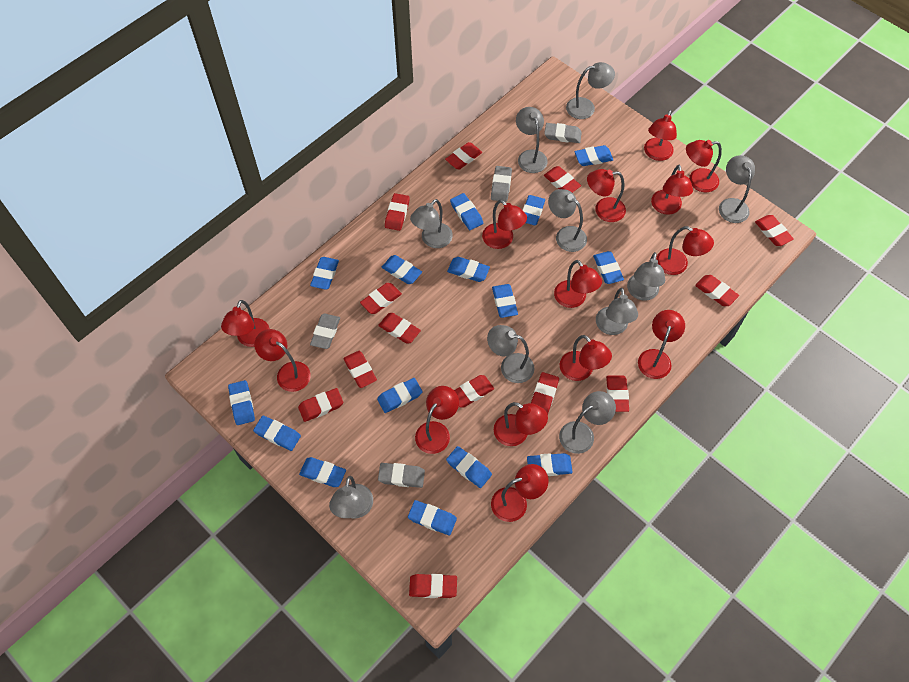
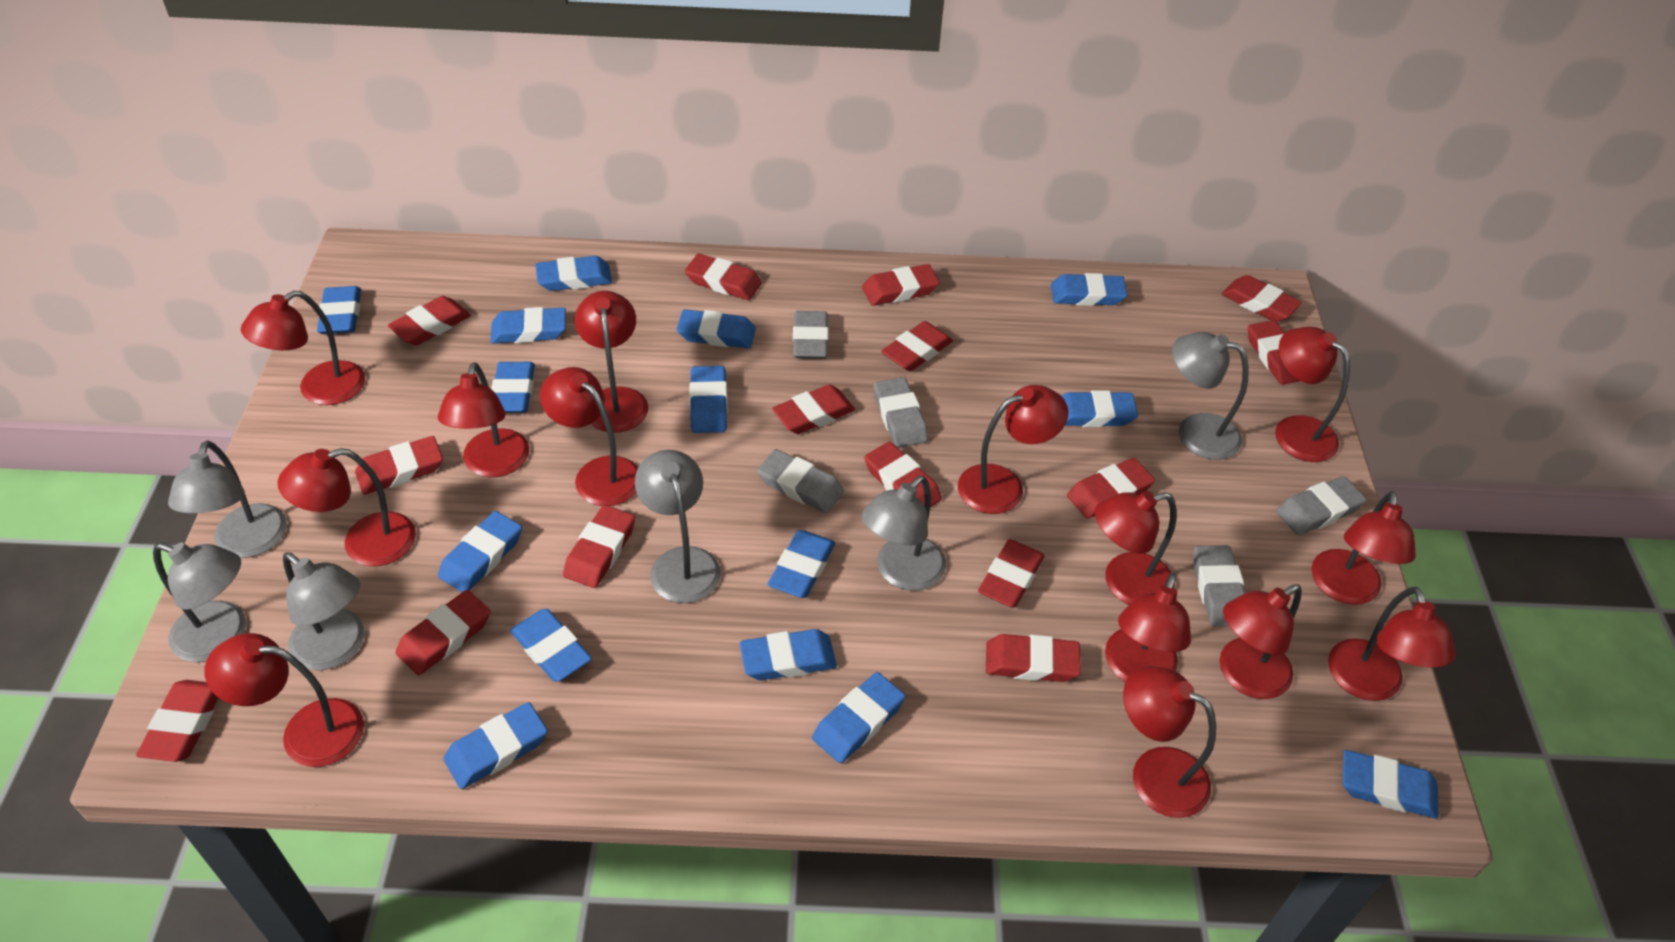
grey eraser: [310,314,340,349] [378,463,425,488] [491,166,512,202] [544,123,582,143] = 4 -> [757,449,844,513] [793,311,829,358] [874,377,928,448] [1193,545,1245,626] [1276,476,1366,535] = 5
grey lamp: [329,476,373,518] [410,199,453,248] [487,325,534,383] [516,107,548,173] [548,189,587,252] [559,391,616,454] [566,62,615,119] [596,288,638,335] [627,252,665,301] [719,155,755,223] = 10 -> [153,542,246,662] [168,441,287,558] [283,552,365,670] [635,450,721,603] [862,475,946,591] [1172,332,1249,460] = 6
red eraser: [298,388,343,422] [343,351,377,388] [360,283,402,314] [378,313,421,344] [385,193,410,231] [409,574,457,598] [445,142,482,170] [454,375,494,407] [531,372,559,415] [544,166,581,193] [606,376,629,412] [695,275,739,306] [755,215,794,246] = 13 -> [136,680,218,762] [355,436,443,495] [388,296,471,345] [396,590,490,676] [563,505,635,588] [685,254,762,300] [772,384,855,434] [862,264,939,306] [864,442,942,507] [881,321,953,371] [978,539,1045,608] [986,634,1081,682] [1067,458,1155,519] [1221,275,1302,322] [1248,320,1300,385] = 15

